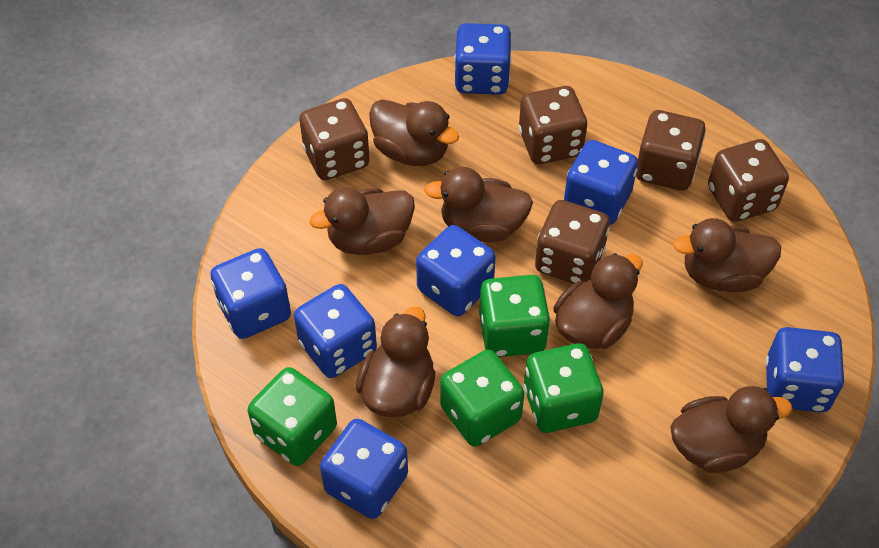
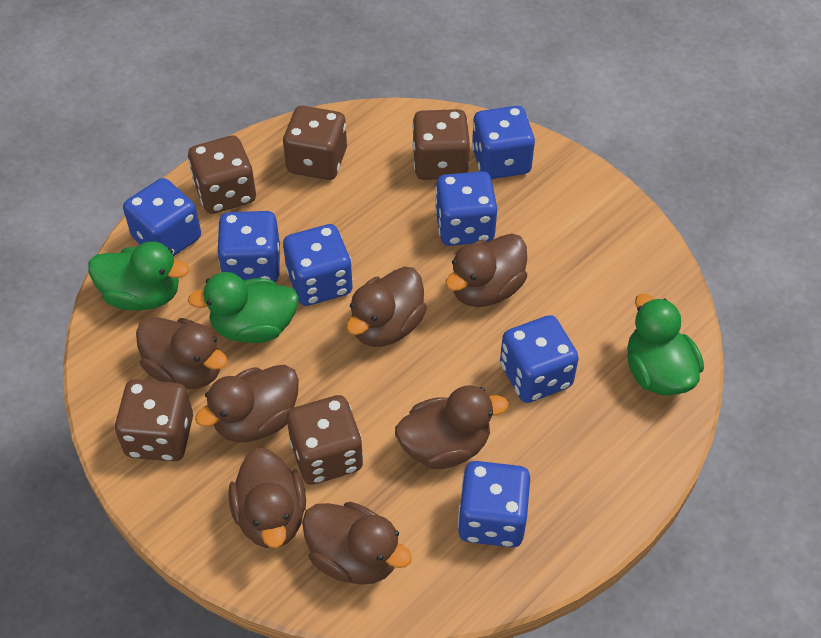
green dice: [248,367,337,466] [440,350,524,447] [479,275,550,357] [524,343,604,433] = 4 -> none = 0
green duck: none = 0 -> [88,241,189,310] [188,272,299,343] [627,294,704,396] = 3

